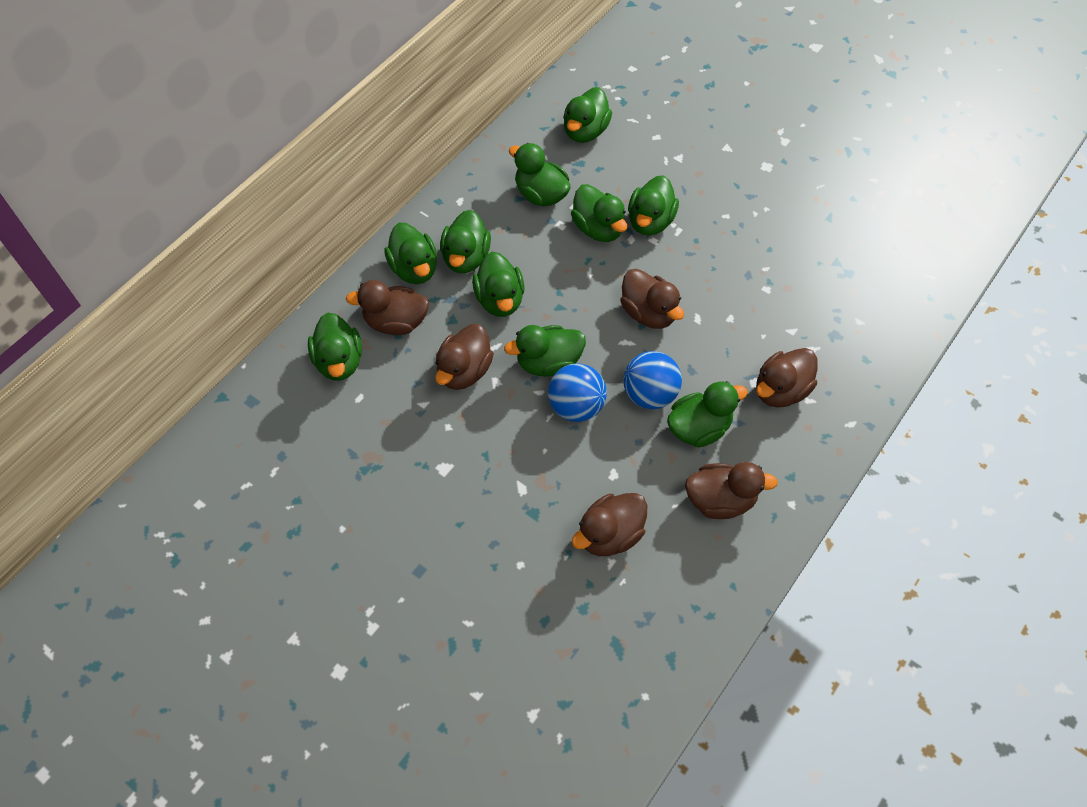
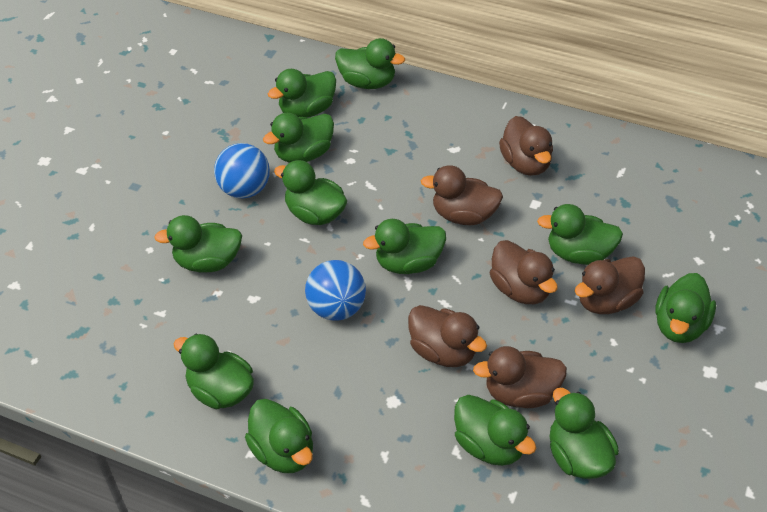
green duck: [308,313,362,381] [384,223,437,284] [440,210,491,273] [472,251,525,317] [504,325,586,376] [509,143,571,207] [563,87,612,143] [571,184,627,242] [628,175,679,236] [667,381,748,448] = 10 -> [154,215,242,272] [174,334,254,409] [245,399,313,473] [263,113,334,163] [268,69,336,118] [274,160,347,225] [335,38,405,89] [363,219,446,274] [454,395,536,466] [537,204,623,265] [549,388,619,479] [655,273,716,343] = 12

